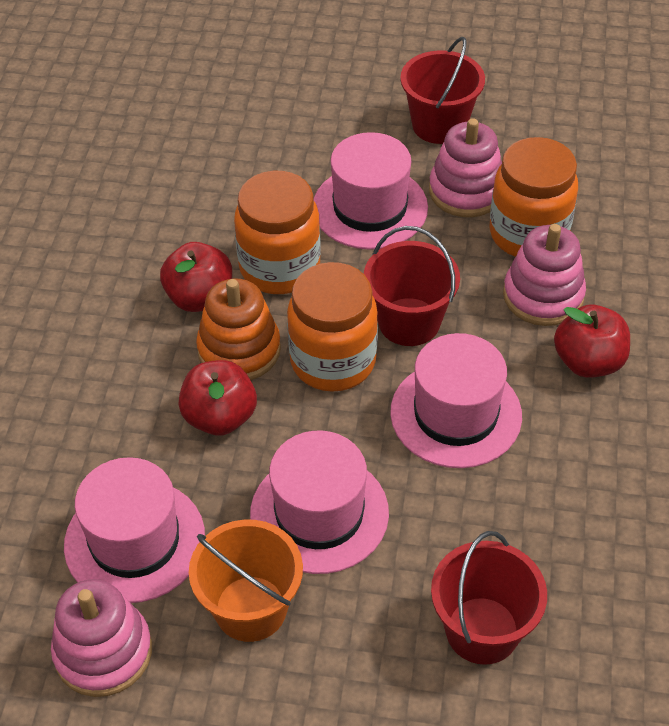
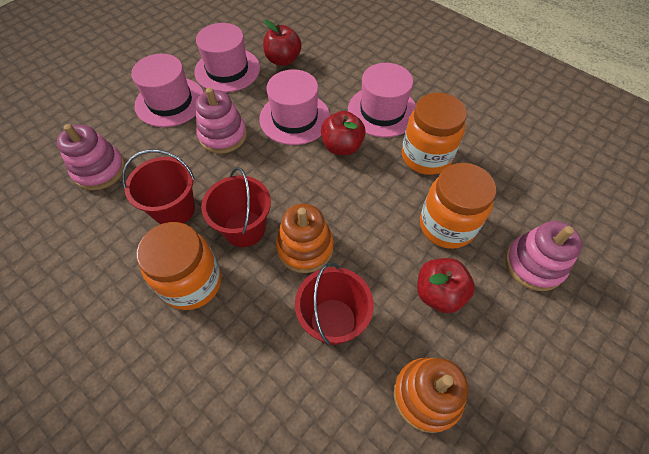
orange bucket: [189,520,303,642] = 1 -> none = 0
orange stacking toy: [196,279,281,380] = 1 -> [276,203,334,273] [393,358,468,433] = 2

